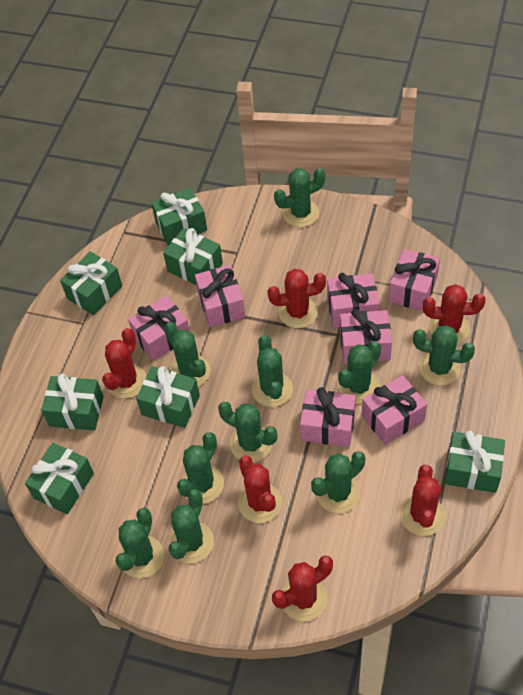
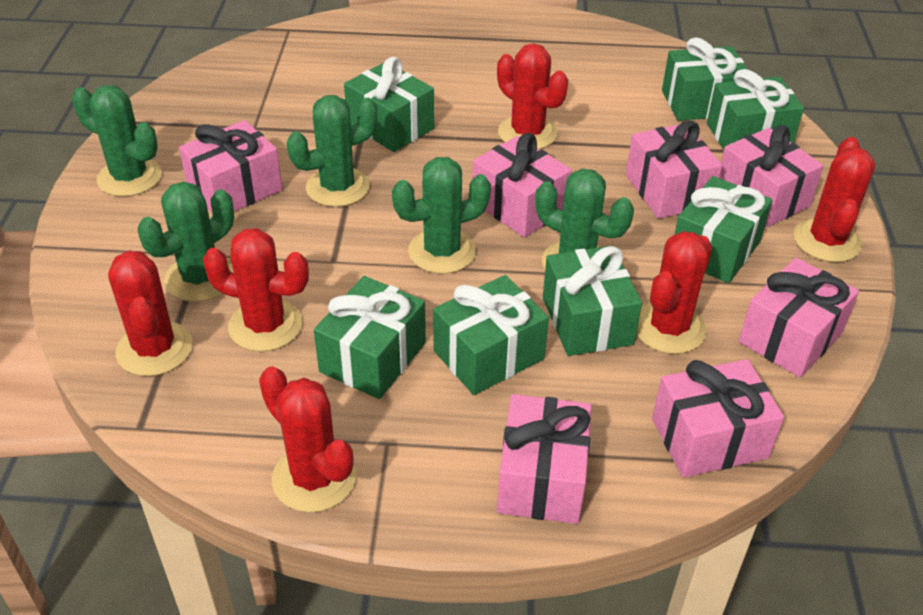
green cactus: [116,508,164,578] [164,322,210,387] [169,489,214,563] [177,432,224,504] [218,402,278,462] [252,335,293,407] [274,168,325,227] [311,451,365,513] [338,341,381,404] [413,325,475,385] = 10 -> [72,85,162,197] [138,182,234,302] [287,95,378,207] [392,157,491,274] [535,169,634,269] = 5

